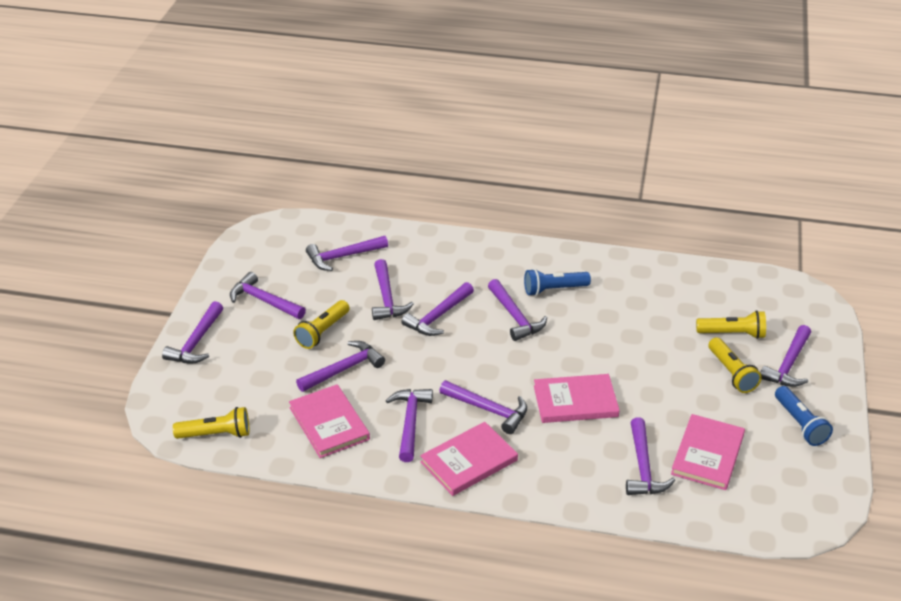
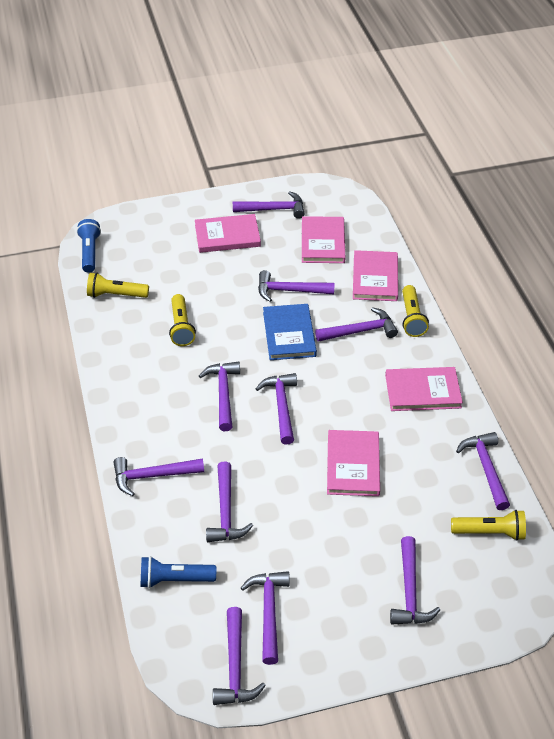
blue book: none = 0 -> [263,304,317,360] = 1
pink book: [289,384,370,458] [420,422,518,496] [534,374,620,423] [671,414,745,490] = 4 -> [195,214,261,253] [302,216,345,263] [327,430,380,496] [353,250,398,301] [385,367,463,411] = 5

